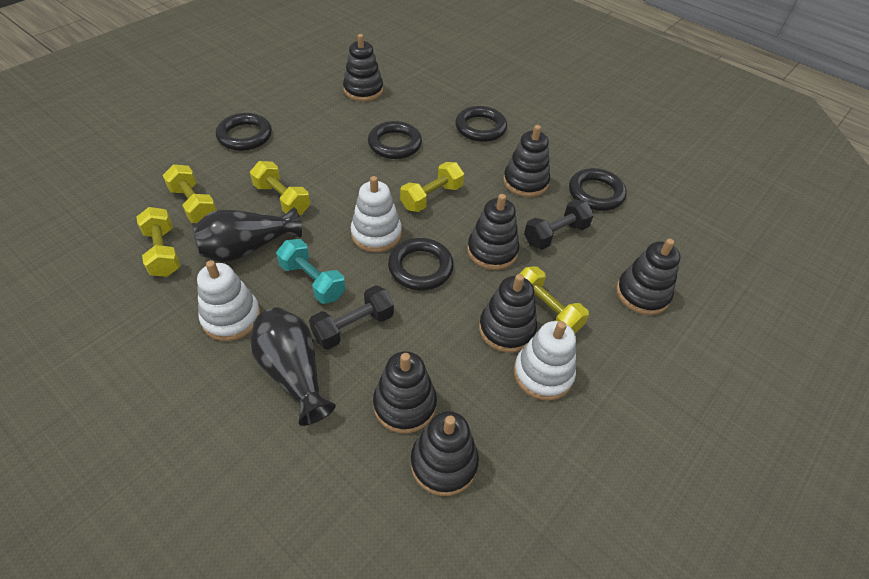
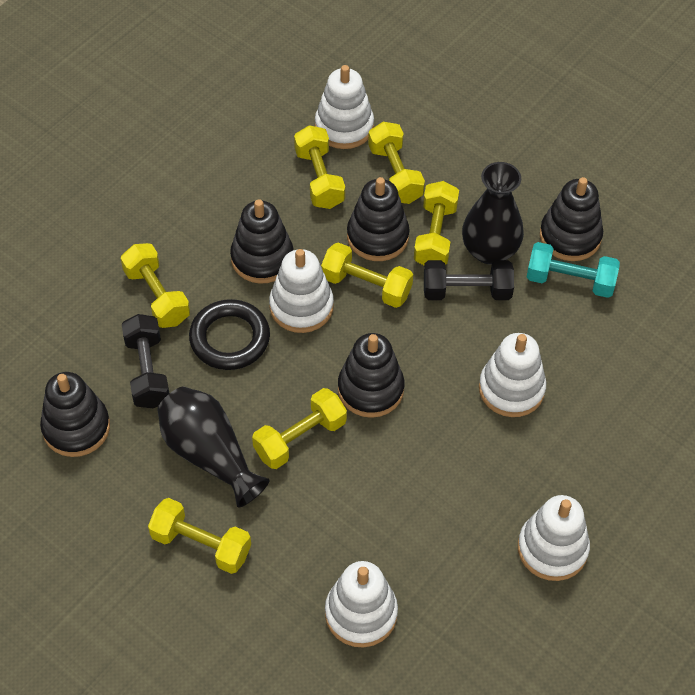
black ring: [216,113,272,151] [368,121,422,159] [388,238,454,290] [455,106,507,142] [569,168,627,211] = 5 -> [189,299,270,370] = 1
black stacking toy: [343,34,383,101] [373,351,437,433] [411,411,479,496] [467,194,519,270] [479,274,537,353] [503,125,550,197] [616,238,681,315] = 7 -> [40,372,110,457] [230,199,294,284] [338,333,404,418] [347,177,409,261] [540,177,603,261] = 5
white stacking toy: [197,260,261,341] [351,176,402,252] [514,321,576,400] = 3 -> [269,249,334,333] [315,65,374,149] [325,561,398,647] [479,333,546,417] [518,495,590,581] = 5
yellow dumbbell: [136,207,180,277] [163,164,217,223] [250,161,310,215] [400,162,464,212] [520,266,589,334] = 5 -> [121,243,190,328] [148,498,251,574] [252,388,347,469] [294,125,345,209] [321,243,413,308] [368,122,425,204] [414,181,459,265] = 7

